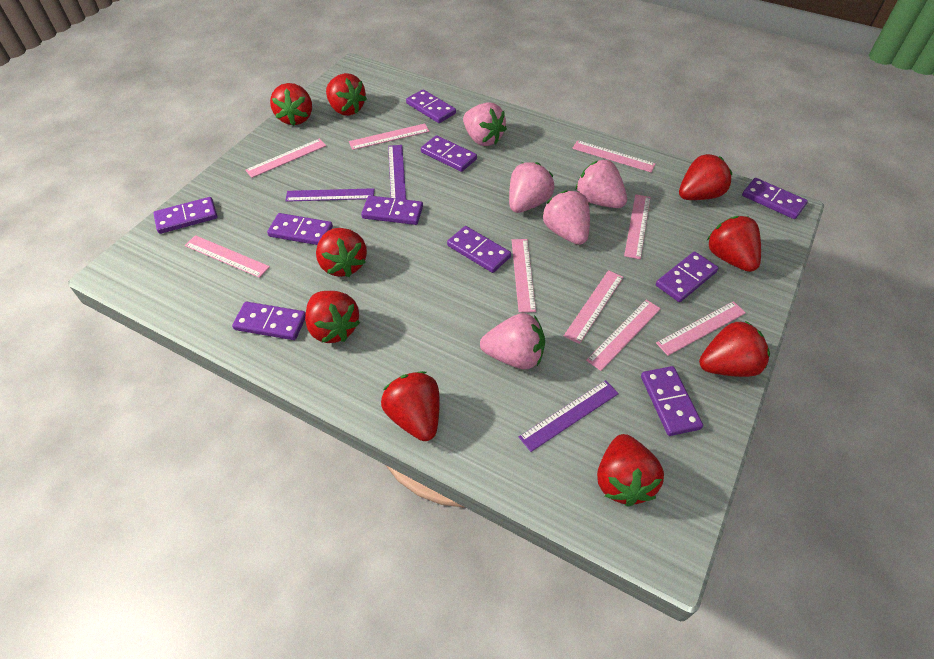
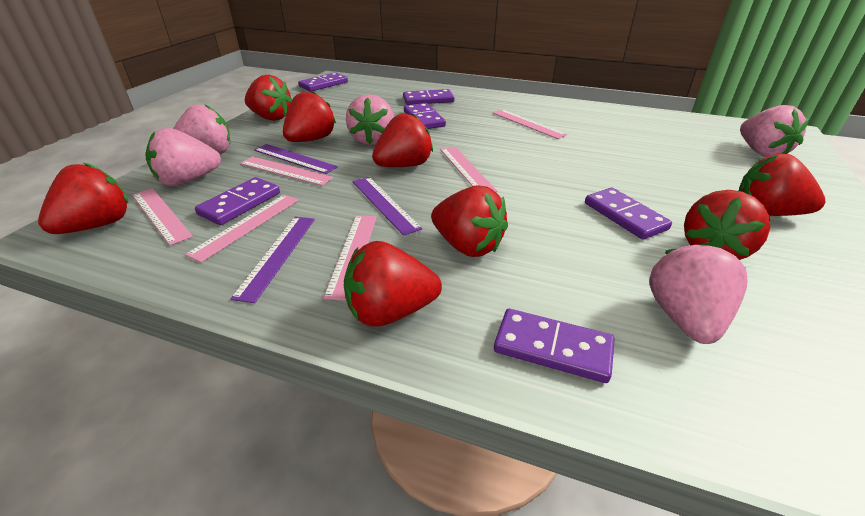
pink ruler: [185,235,270,278] [245,139,326,178] [349,123,430,150] [512,239,536,313] [564,270,623,344] [572,140,656,172] [586,300,661,371] [624,194,650,259] [656,301,746,356] = 9 -> [132,188,193,245] [185,195,299,263] [240,156,333,186] [323,215,377,301] [440,147,497,192] [493,109,567,139] = 6
purple domino: [153,197,217,234] [232,302,306,340] [267,213,333,245] [361,196,423,225] [406,89,456,123] [421,135,477,172] [447,226,511,273] [641,366,703,436] [656,252,719,302] [742,178,808,219] = 10 -> [195,177,280,225] [298,72,348,92] [403,89,454,105] [404,103,446,129] [494,309,615,383] [585,188,672,240] = 6
red strawberry: [270,83,312,126] [305,291,360,343] [316,228,367,277] [326,73,367,116] [381,371,440,441] [597,434,664,507] [679,154,732,200] [699,321,770,377] [707,216,761,272] = 9 -> [38,163,129,234] [245,74,292,121] [283,91,336,142] [344,241,442,326] [372,113,433,167] [431,185,508,257] [684,190,770,260] [739,154,826,216] = 8

